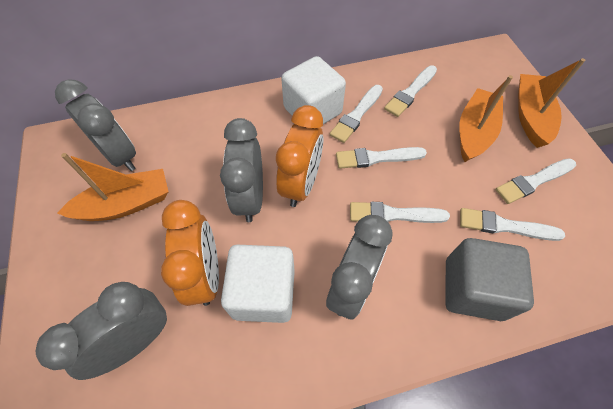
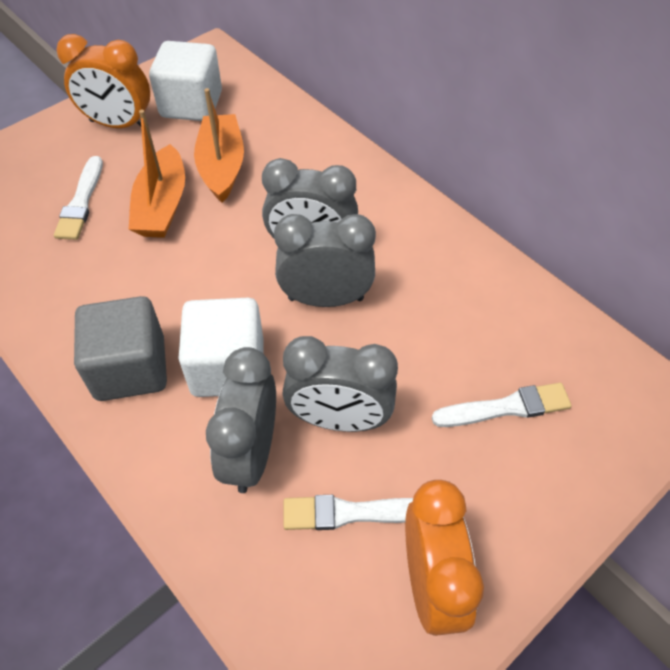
orange boat: [57,153,169,221] [459,75,513,162] [518,58,585,148] = 3 -> [129,110,185,238] [194,88,244,203] = 2
white brush: [330,85,383,143] [336,147,427,169] [350,202,450,223] [384,65,437,117] [460,208,565,241] [495,158,576,204] = 6 -> [54,156,103,240] [283,495,413,530] [432,383,572,427] = 3

